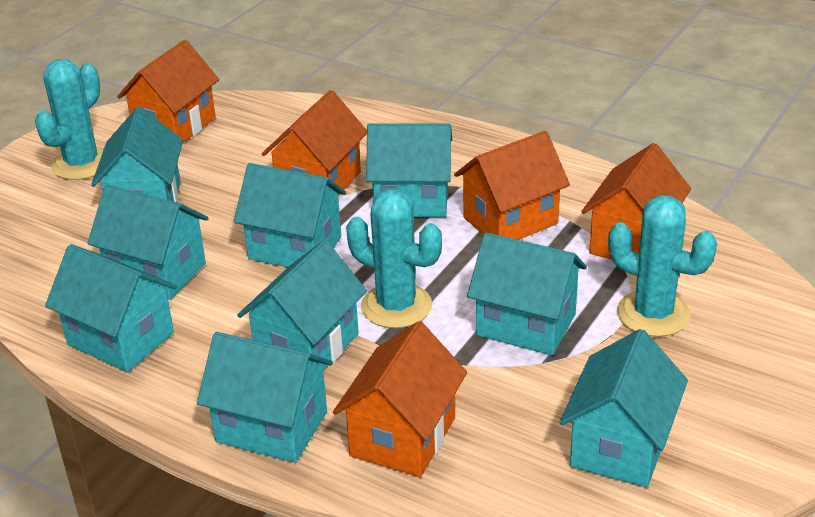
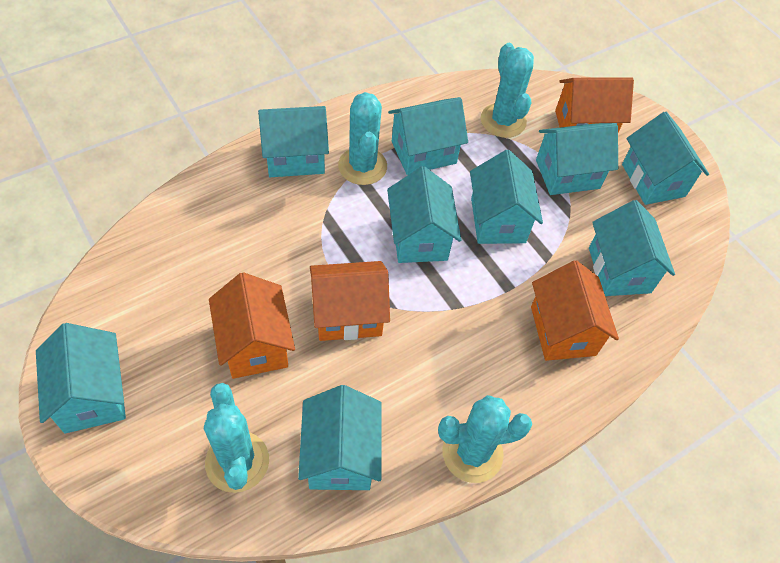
orange house: [117,40,219,144] [262,90,367,196] [333,321,467,477] [454,131,570,240] [581,143,691,260] = 5 -> [209,272,295,379] [310,261,390,341] [531,260,619,361] [555,77,634,132] = 4
turquoise cactus: [35,59,104,180] [346,189,442,328] [608,195,717,337] = 3 -> [204,383,269,493] [338,92,387,185] [438,395,532,483] [481,43,534,138] = 4

